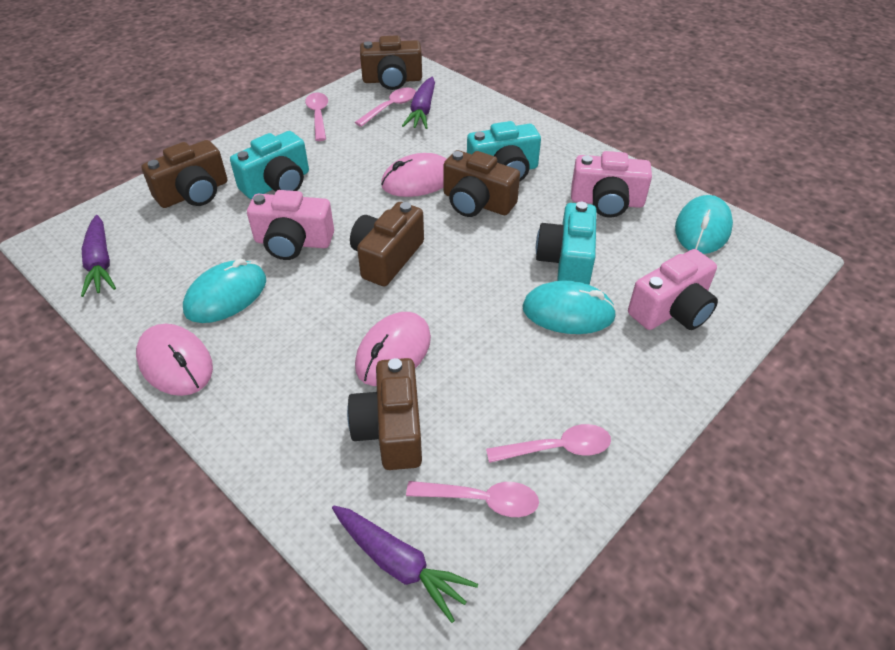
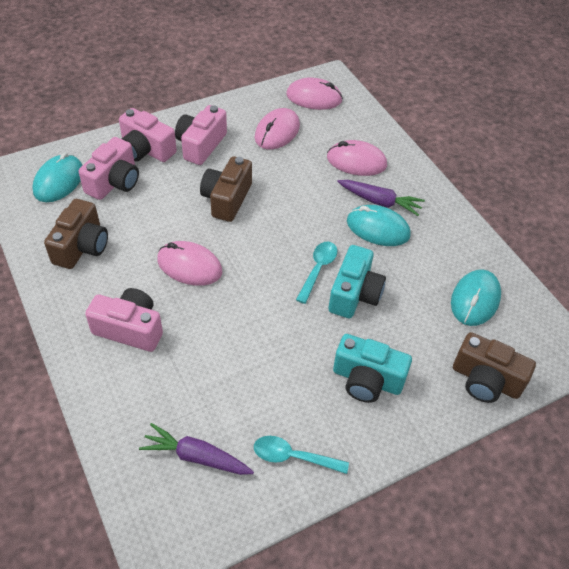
brown camera: [141,140,227,208] [347,358,422,470] [350,202,424,286] [360,35,422,90] [443,150,520,217] = 5 -> [44,199,108,269] [200,156,252,222] [453,332,536,403] = 3
pink camera: [247,190,334,260] [571,151,652,217] [628,249,718,330] = 3 -> [79,137,139,200] [85,288,163,352] [119,108,177,162] [175,105,227,165] = 4
pink mouse: [136,324,213,396] [355,312,431,386] [381,153,447,197] = 3 -> [157,241,222,286] [255,108,300,149] [287,78,343,110] [327,140,387,176] = 4
pink spoon: [305,93,328,141] [355,88,416,127] [406,481,539,517] [486,424,611,463] = 4 -> none = 0
purple carrot: [81,215,116,297] [332,506,478,623] [402,77,435,129] = 3 -> [139,423,254,475] [337,180,425,216] = 2
turquoise camera: [230,131,309,199] [467,121,541,182] [536,202,597,285] = 3 -> [329,245,386,318] [333,334,412,403] = 2
turquoise spoon: none = 0 -> [254,436,349,474] [296,241,337,304] = 2

